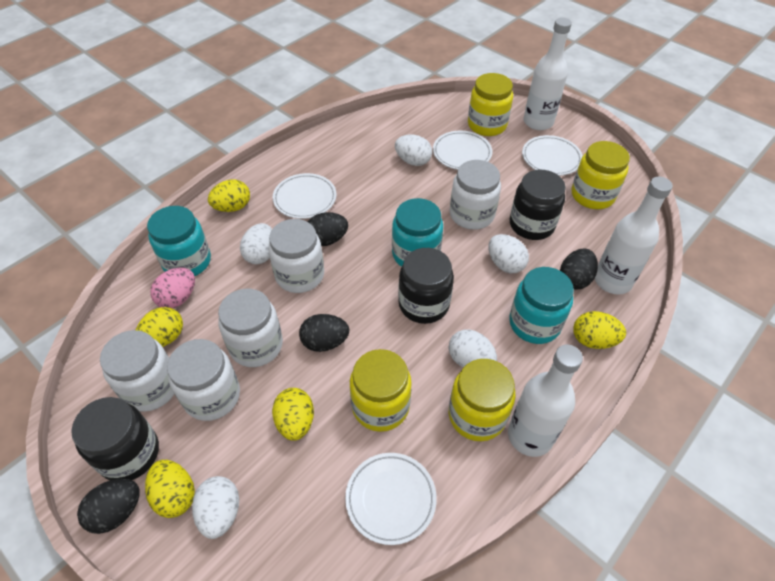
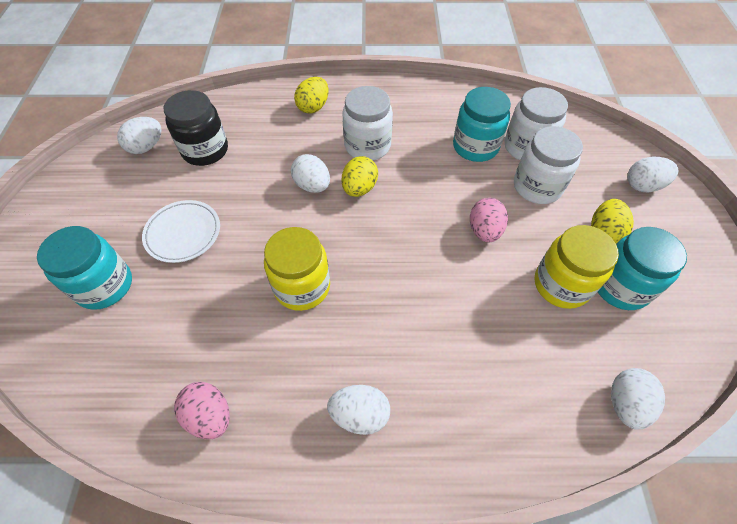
black egg: [77,479,140,534] [299,314,349,352] [308,212,348,246] [560,248,598,289] = 4 -> none = 0
black jar: [71,397,159,480] [398,248,454,324] [510,170,566,240] = 3 -> [164,90,228,166] = 1
pink egg: [150,268,195,308] = 1 -> [174,382,230,439] [470,198,508,242] = 2
white bottle: [508,345,583,457] [523,18,572,130] [595,176,673,295] = 3 -> none = 0
white jar: [100,330,174,412] [167,339,240,421] [218,289,283,367] [268,219,324,293] [450,160,501,230] = 5 -> [342,86,393,160] [505,87,568,160] [514,126,583,204] = 3
white plate: [273,173,337,219] [345,453,437,545] [433,131,492,170] [522,135,583,176] = 4 -> [142,200,220,263] = 1
yellow egg: [136,307,183,347] [145,460,195,518] [208,179,250,212] [272,388,314,441] [573,311,626,349] = 5 -> [294,77,329,114] [342,156,378,197] [591,199,634,244] = 3
yellow jar: [350,349,412,432] [449,359,516,441] [468,73,513,136] [571,141,630,209] = 4 -> [264,227,330,311] [535,225,619,309] = 2

